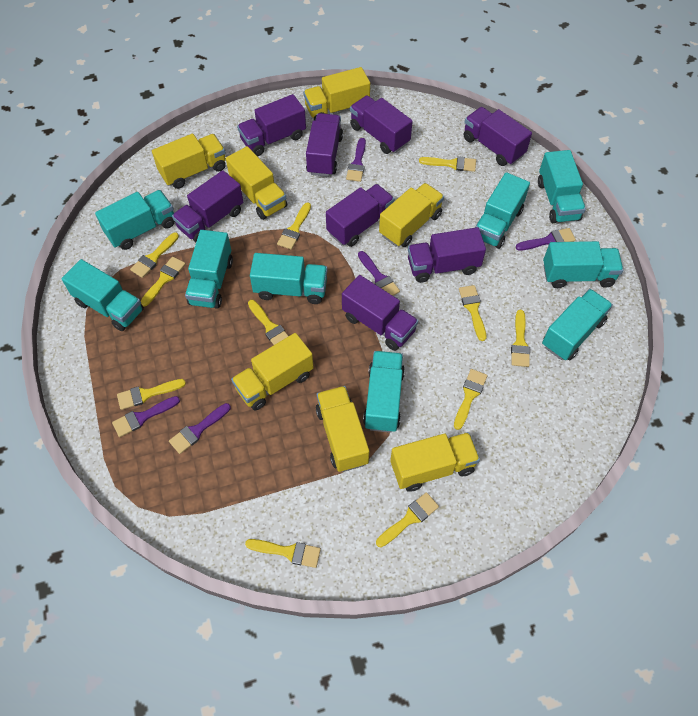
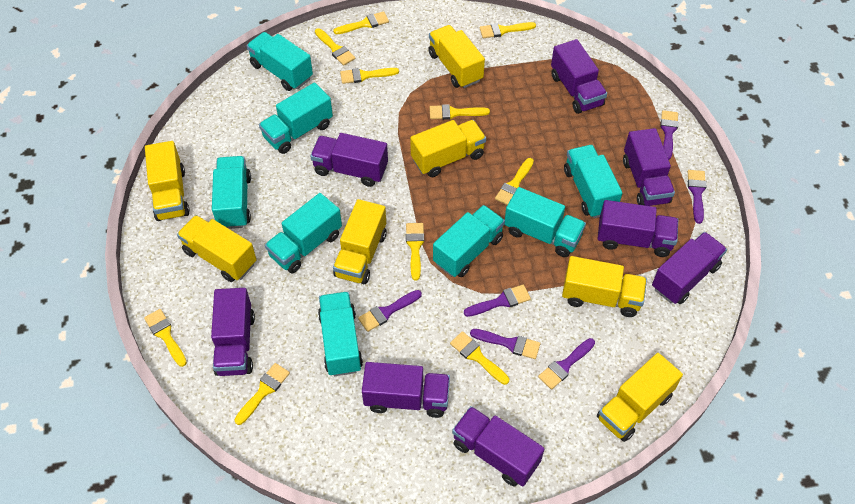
purple brush: [112,396,180,437] [169,403,231,454] [346,138,366,182] [358,251,400,296] [515,228,576,251] = 5 -> [358,290,422,332] [464,284,531,317] [470,329,540,359] [538,338,595,390] [660,110,678,160] [688,170,707,224] = 6
turquoise truck: [62,259,144,331] [95,190,175,250] [185,230,233,309] [250,253,327,304] [363,351,405,433] [475,172,530,249] [538,150,586,223] [542,289,613,360] [543,241,623,288] = 9 -> [212,156,251,229] [247,32,313,91] [259,83,333,154] [265,193,342,273] [318,292,363,376] [433,205,505,277] [504,187,586,257] [564,145,622,218] = 8
yellow brush: [117,379,186,410] [130,232,179,278] [141,257,186,307] [245,539,321,568] [248,300,288,345] [277,202,311,250] [376,492,439,547] [419,156,476,172] [454,369,487,430] [459,285,486,341] [511,310,530,367] = 11 -> [144,309,187,367] [234,363,290,425] [315,28,356,66] [333,11,389,34] [340,68,399,84] [406,223,424,280] [430,104,490,120] [450,331,509,385] [480,22,536,38] [495,158,534,205] = 10

